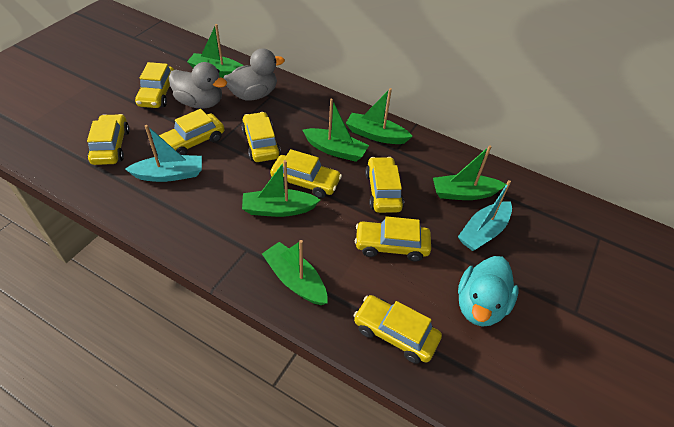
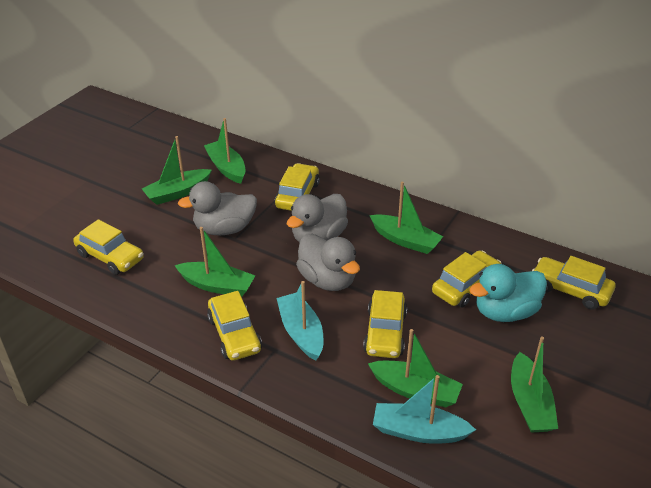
grey duck: [169,62,227,109] [223,48,285,100] = 2 -> [178,181,257,235] [287,194,348,242] [296,233,360,291] = 3
yellow car: [87,114,130,165] [135,62,174,108] [159,109,224,155] [241,112,281,162] [270,149,342,198] [353,295,442,364] [355,216,431,261] [365,157,404,213] = 8 -> [73,219,144,275] [207,291,262,361] [275,163,320,211] [363,290,407,358] [432,250,502,307] [532,256,616,310] = 6

